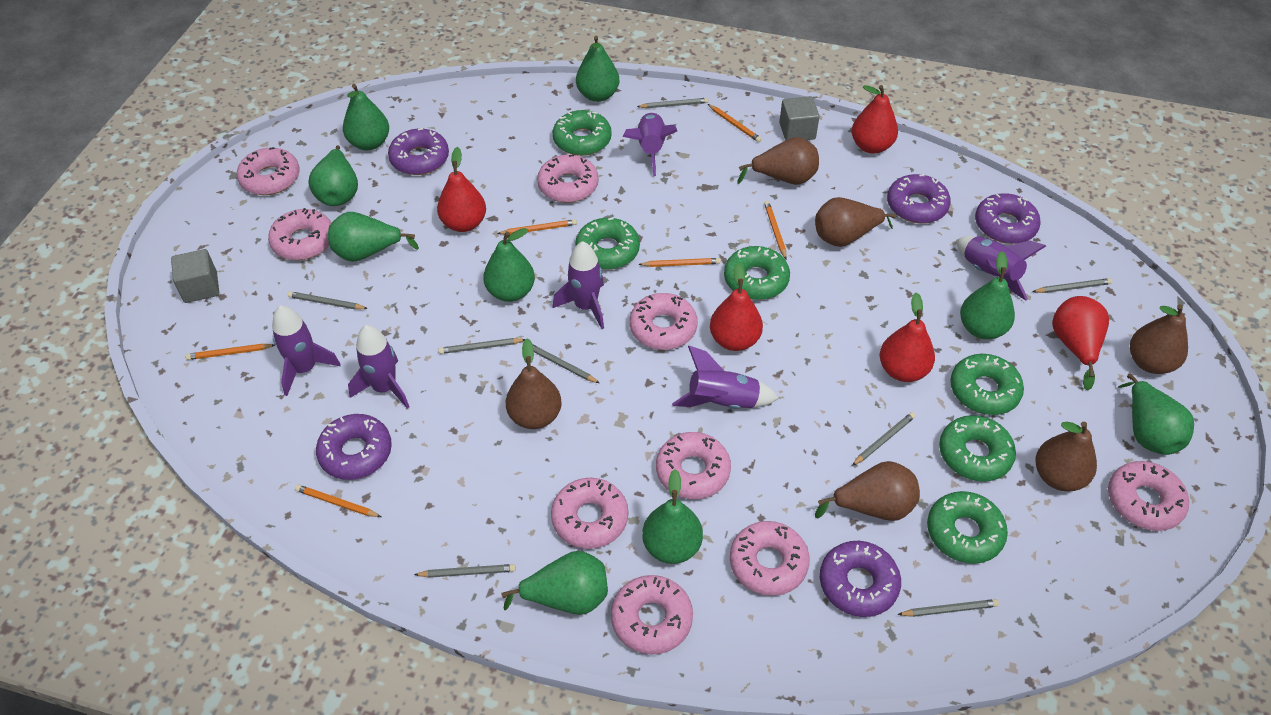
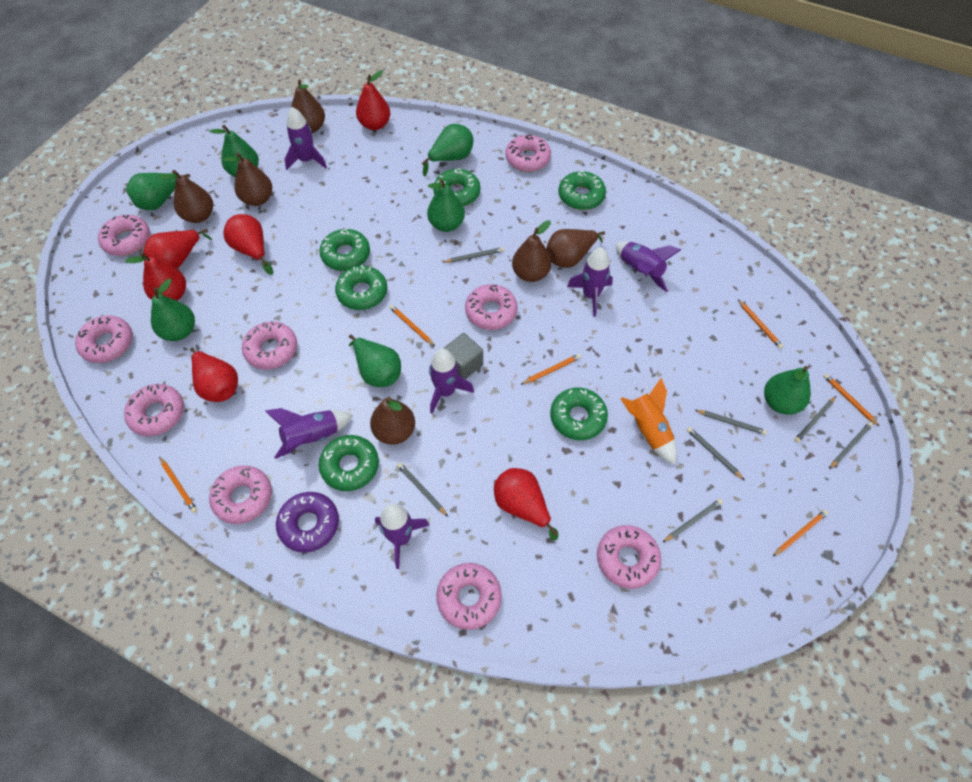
green pear: [308,145,358,206] [328,212,419,262] [343,84,389,150] [483,228,535,302] [501,551,608,615] [576,36,619,102] [642,469,703,564] [960,251,1015,339] [1118,373,1194,455] = 9 -> [126,173,190,210] [151,279,195,341] [210,125,259,177] [349,335,401,387] [422,124,473,176] [427,179,465,232] [764,366,811,415] = 7
grey cube: [171,249,219,303] [779,96,820,141] = 2 -> [444,333,483,379] = 1
grey pencil: [288,291,368,310] [414,564,516,578] [438,338,526,354] [532,344,599,383] [637,98,709,108] [852,412,916,466] [897,599,999,617] [1032,278,1112,293] = 8 -> [397,463,448,516] [443,247,504,263] [662,499,723,543] [687,427,745,480] [695,410,767,435] [794,396,836,443] [829,422,873,469] = 7
orange rocket: none = 0 -> [620,378,677,465] = 1
purple donut: [316,414,392,480] [388,128,449,175] [820,541,901,617] [887,174,951,224] [975,193,1041,244] = 5 -> [276,492,339,553] = 1
red pear: [437,147,486,232] [710,262,763,351] [852,85,898,154] [880,293,935,382] [1052,296,1109,391] = 5 -> [125,253,186,301] [143,229,212,269] [190,348,238,402] [223,214,273,275] [356,70,390,130] [494,468,558,541] = 6

